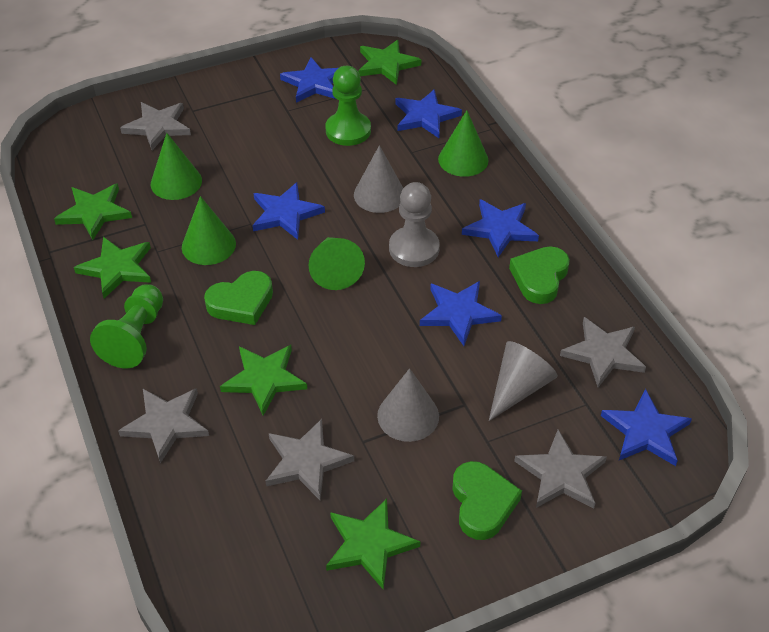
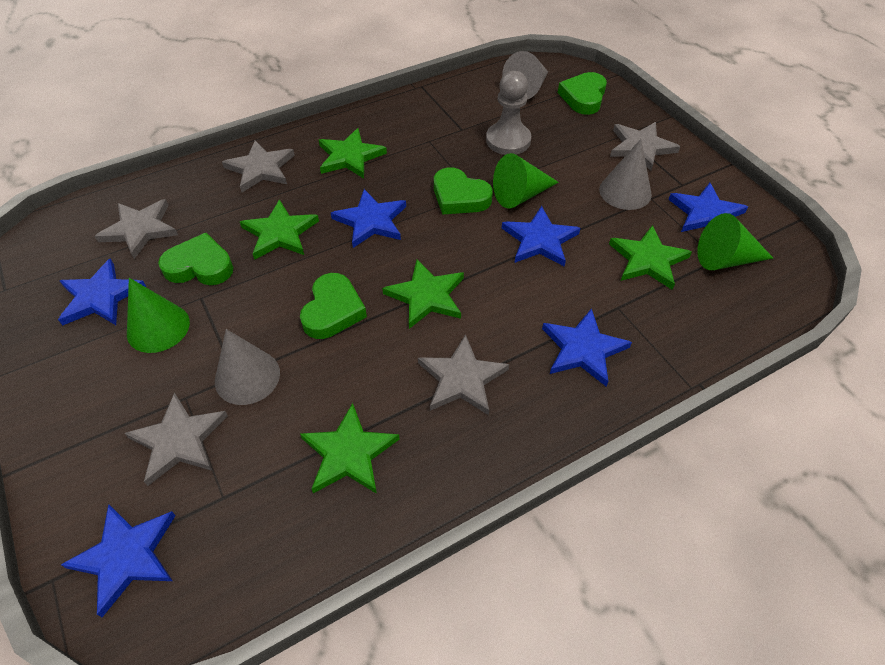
green cone: [151,133,202,200] [182,196,236,265] [308,237,365,290] [438,110,488,177] = 4 -> [127,278,190,353] [493,153,559,208] [697,213,773,270] = 3
green heart: [204,271,273,325] [452,461,522,540] [509,246,570,304] = 3 -> [158,233,233,285] [300,273,367,339] [434,167,493,215] [558,72,607,115] = 4
green pawn: [90,284,163,368] [325,66,371,146] = 2 -> none = 0

